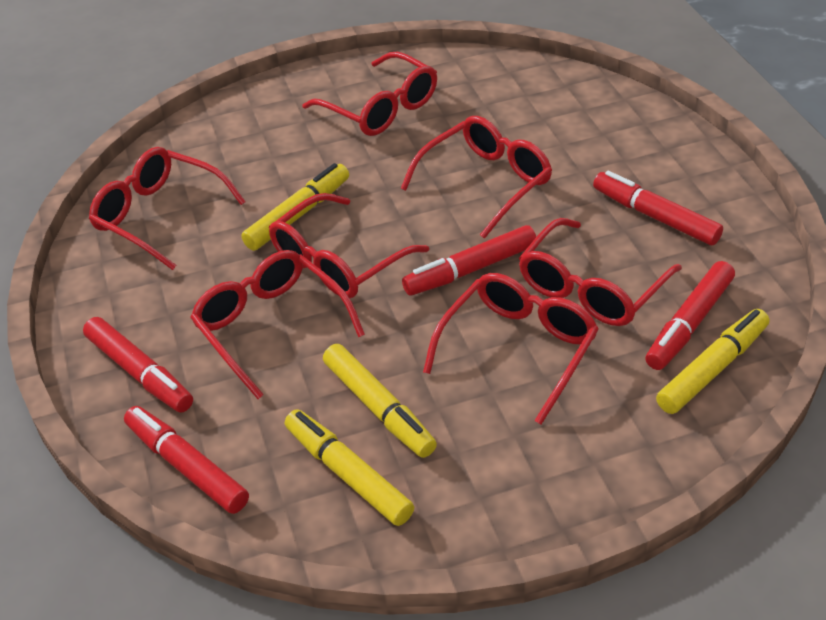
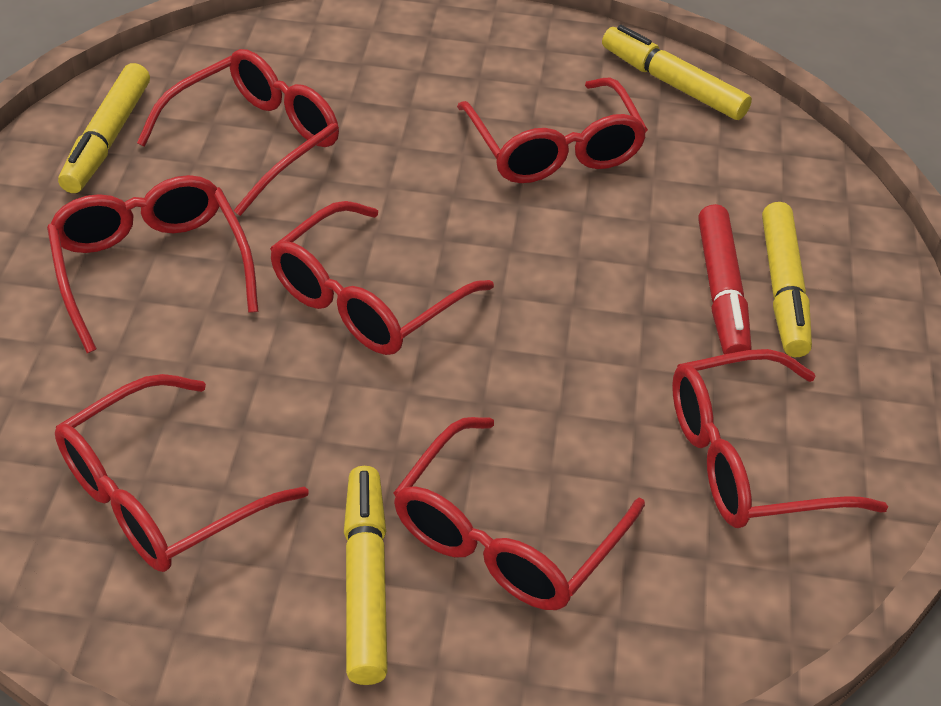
red marker: [83,317,193,413] [124,406,249,514] [402,225,536,295] [593,171,723,245] [645,261,735,370] = 5 -> [698,204,752,354] = 1

